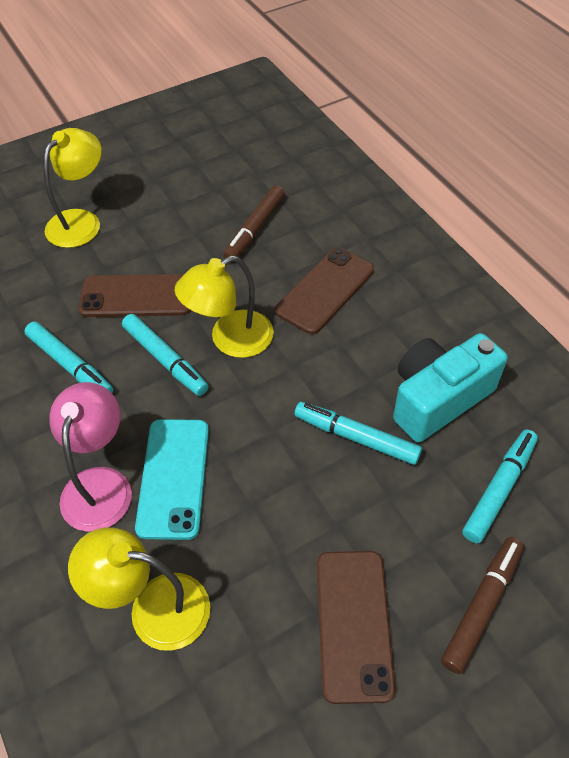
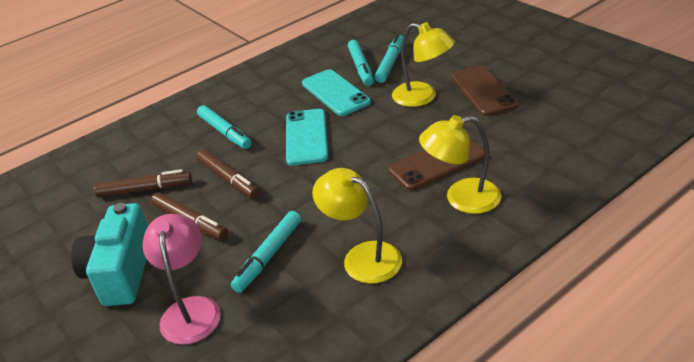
brown marker: [223,185,285,258] [441,537,524,674] = 2 -> [94,169,192,198] [151,193,228,240] [196,149,260,199] = 3
brown phone: [78,274,191,317] [275,248,374,334] [317,551,396,704] = 3 -> [388,138,484,190] [451,65,518,116] = 2
turquoise phone: [135,419,209,540] = 1 -> [286,109,328,165] [302,69,371,116] = 2

